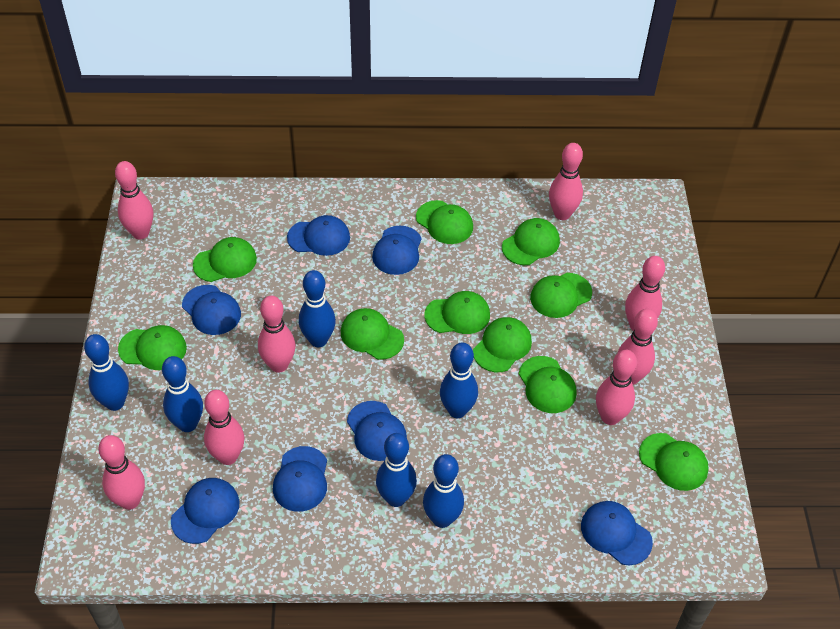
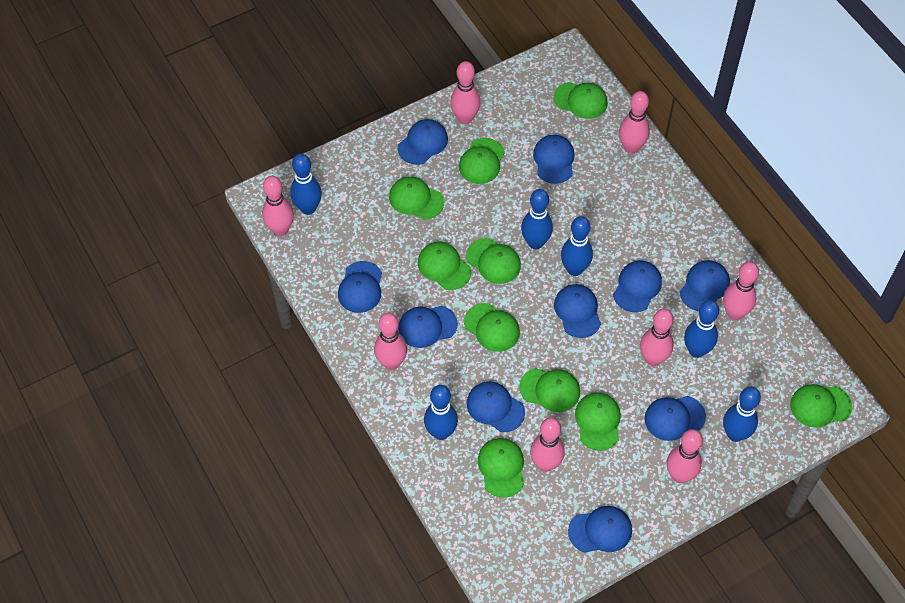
blue cap: [171,478,240,544] [182,285,241,335] [273,446,327,512] [287,215,350,256] [347,401,407,461] [372,226,422,275] [581,501,653,565] = 7 -> [338,261,382,313] [398,119,448,165] [398,306,458,348] [467,381,525,432] [533,135,575,184] [554,284,601,338] [568,506,632,553] [613,261,662,312] [644,396,706,441] [680,260,730,311] = 10

